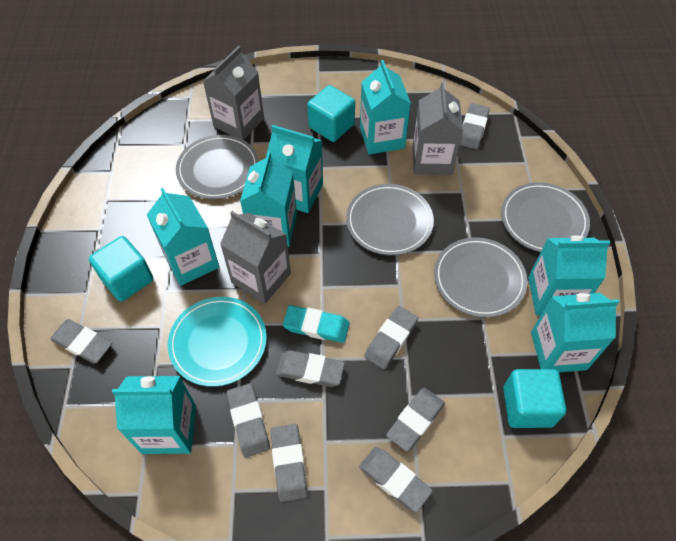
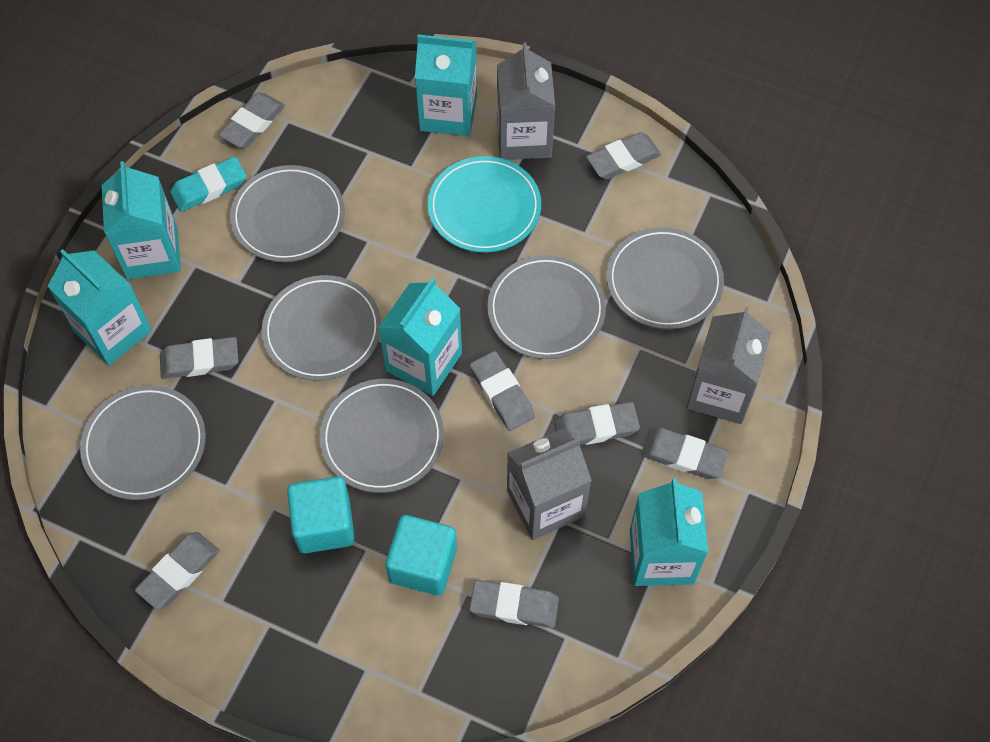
grey plate: [176,135,259,199] [346,184,434,255] [434,237,527,318] [501,182,590,252] = 4 -> [80,385,206,500] [230,165,345,262] [262,275,381,381] [320,379,444,493] [487,255,606,359] [607,227,724,329] = 6
turquoise carton: [112,376,196,454] [147,188,219,286] [240,151,297,247] [266,125,323,213] [360,60,411,155] [528,236,610,315] [531,293,619,372] = 7 -> [48,249,152,365] [102,161,181,279] [378,278,462,396] [415,34,477,136] [630,478,708,586] = 5
turquoise cube: [89,236,153,302] [307,85,355,142] [503,369,566,428] = 3 -> [287,476,355,553] [385,515,457,596] = 2

